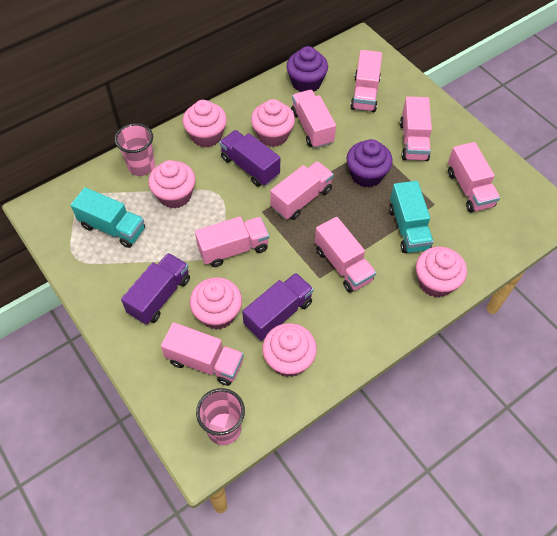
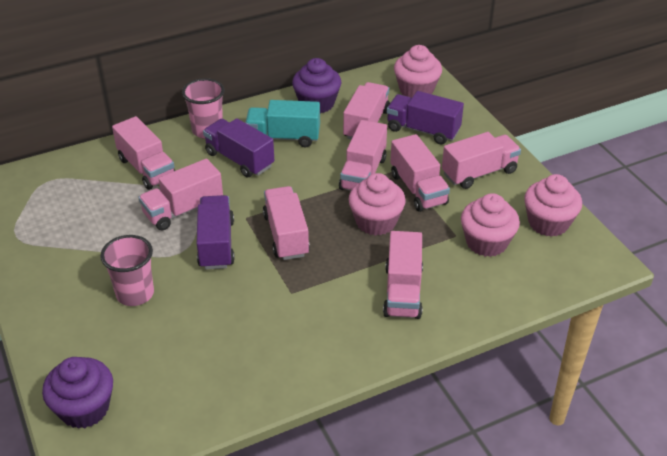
pink cupcake: [148,160,195,209] [183,100,227,148] [190,277,242,330] [251,99,295,147] [262,323,317,377] [416,247,467,297] = 6 -> [348,173,406,236] [394,45,442,98] [461,193,520,257] [524,174,582,237] = 4
turquoise truck: [71,187,145,248] [389,181,434,253] = 2 -> [245,100,320,147] = 1

